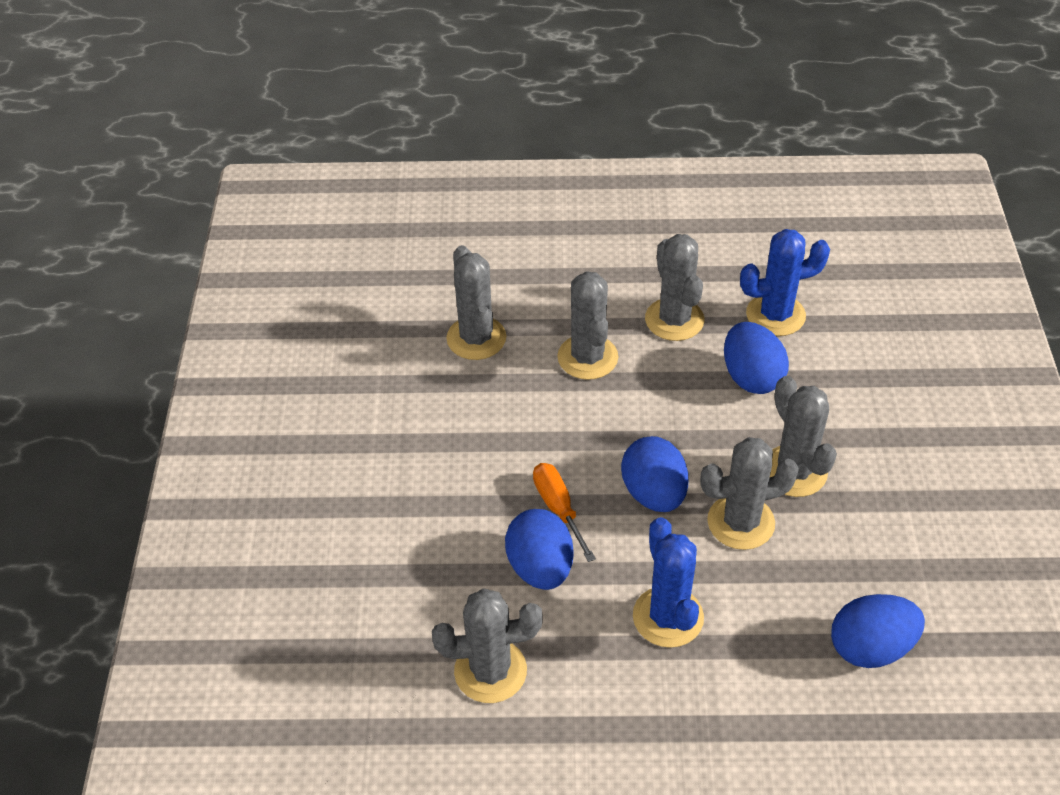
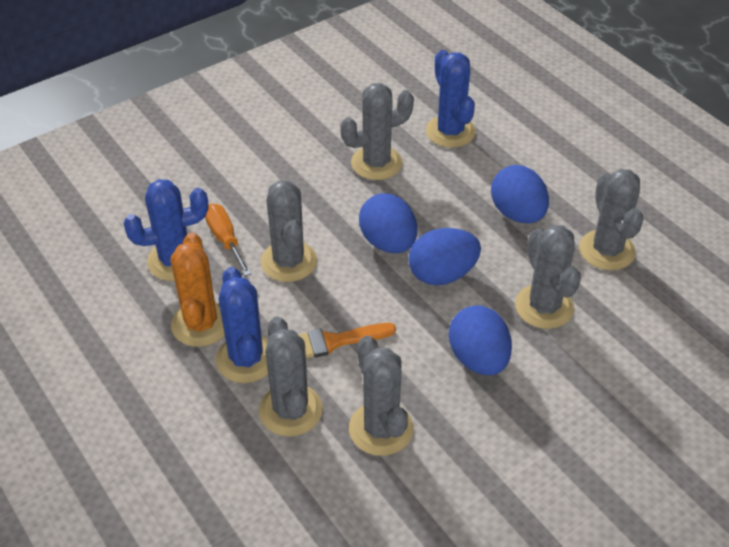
blue cactus: [633,517,704,648] [740,229,830,336] = 2 -> [123,179,208,281] [216,267,268,383] [426,50,476,148] = 3
orange brush: none = 0 -> [298,323,396,358] = 1
orange cactus: none = 0 -> [170,232,225,347] = 1

